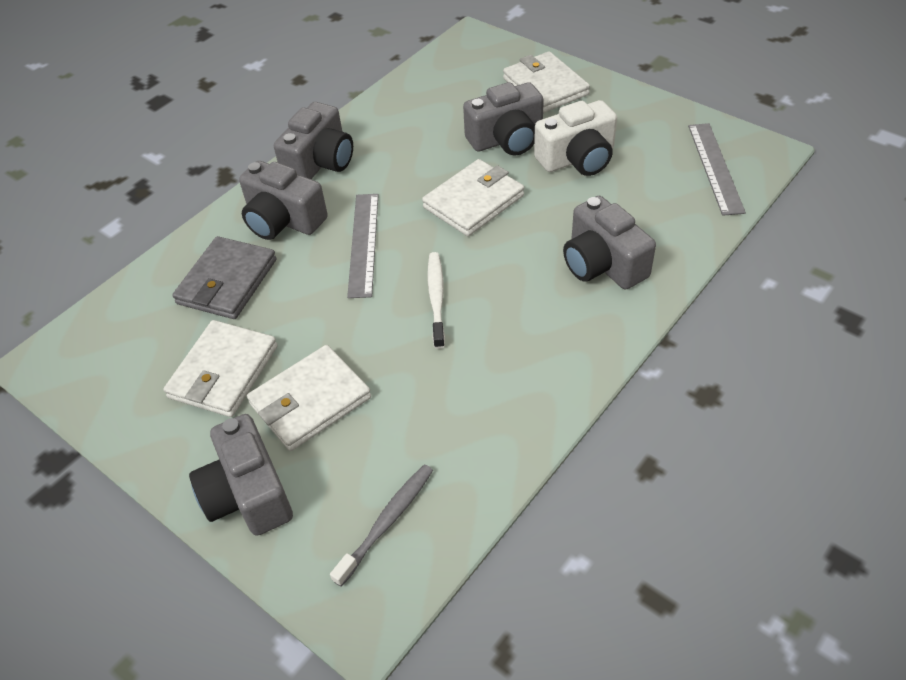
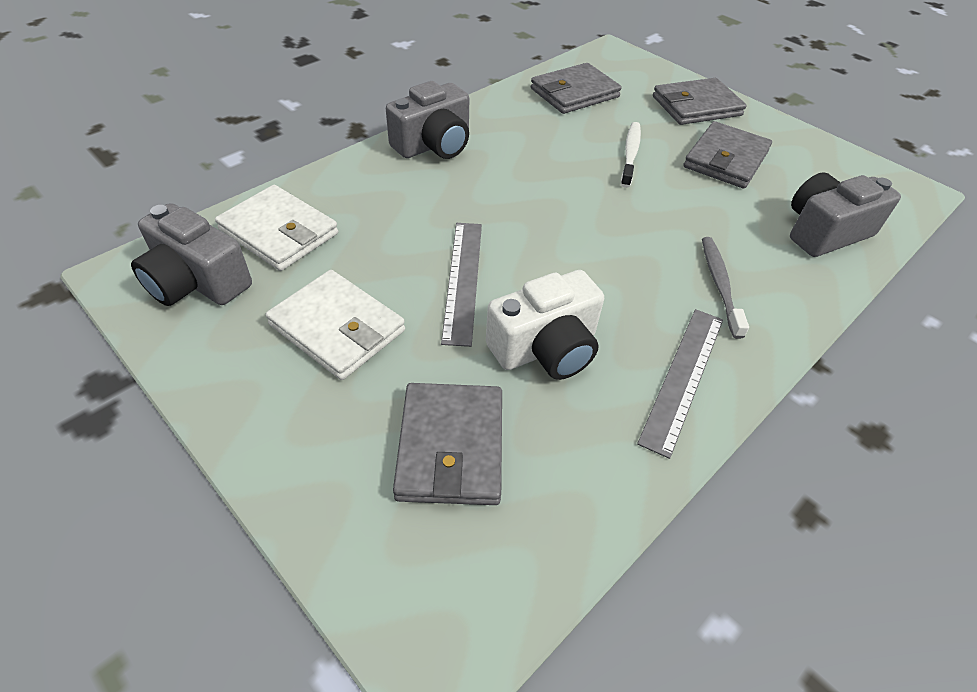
grey camera: [189,414,293,536] [239,161,328,240] [274,102,353,179] [463,82,544,155] [563,196,656,289] = 5 -> [131,203,252,306] [386,81,469,159] [790,172,901,257] = 3
grey wallet: [172,236,277,319] = 1 -> [393,383,502,505] [531,63,622,114] [653,78,747,125] [683,121,772,189] = 4
white wallet: [163,320,278,417] [247,345,371,451] [422,159,524,236] [503,51,590,113] = 4 -> [215,185,338,271] [266,270,405,380] = 2

